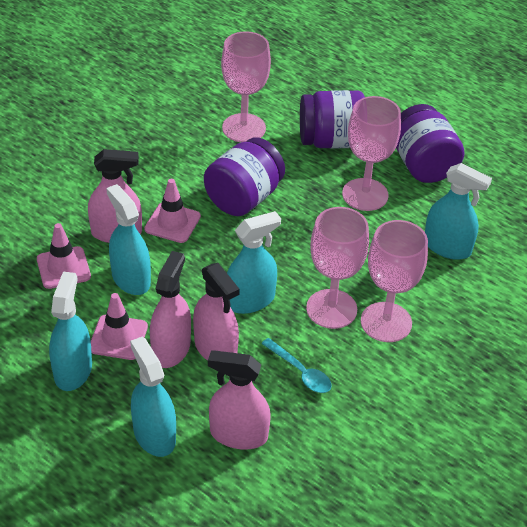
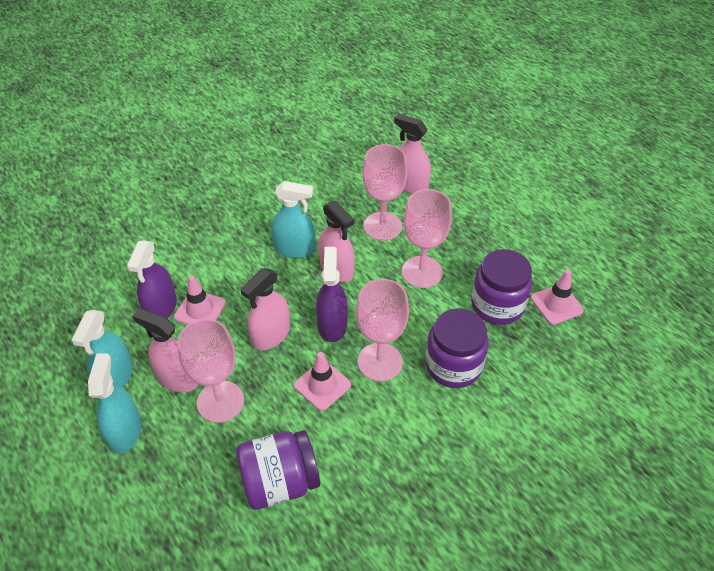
purple spray bottle: none = 0 -> [127,240,177,319] [316,247,348,342] = 2
turquoise spoon: [261,338,332,393] = 1 -> none = 0
turquoise spray bottle: [49,272,92,391] [106,184,151,295] [130,337,176,457] [227,211,281,314] [425,163,492,260] = 5 -> [71,310,133,388] [88,353,141,454] [271,181,315,258] = 3

